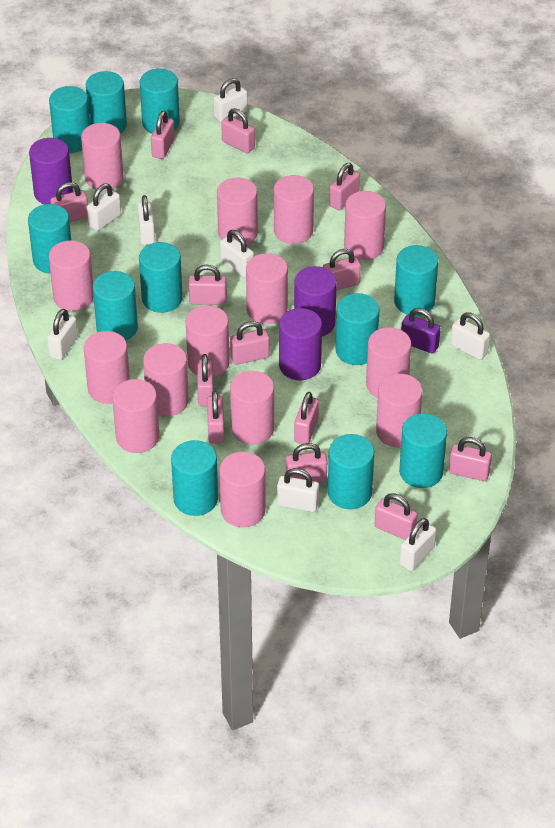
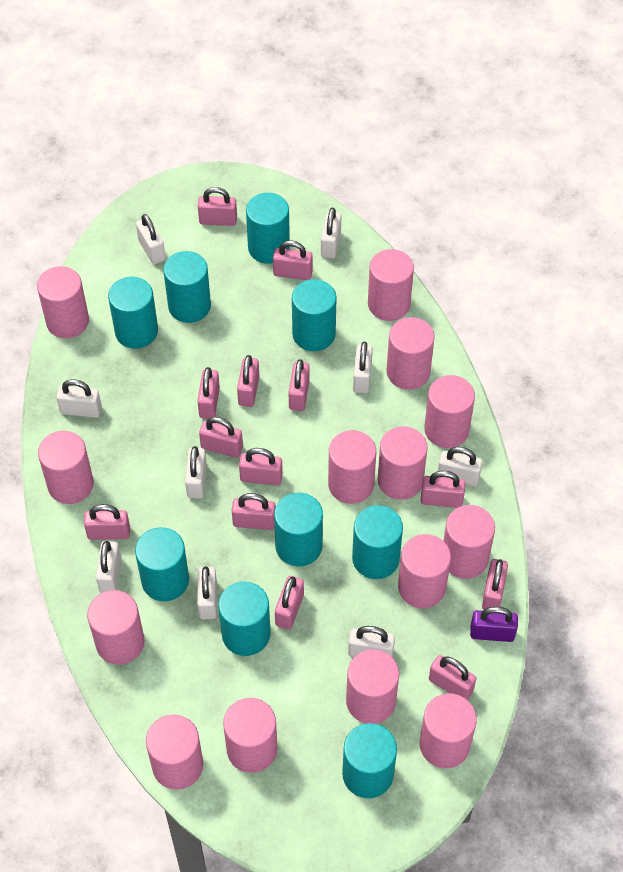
purple cylinder: [29,138,73,204] [279,308,322,380] [294,266,337,336] = 3 -> none = 0
turquoise cylinder: [28,204,71,274] [49,86,90,153] [86,71,127,134] [93,271,138,341] [139,242,183,313] [140,69,180,134] [171,440,218,516] [328,434,374,509] [336,293,380,365] [394,245,438,316] [399,413,447,488] = 11 -> [108,277,158,349] [135,527,189,601] [163,251,211,323] [218,582,271,656] [246,193,290,264] [274,493,323,566] [292,279,337,351] [342,723,397,798] [352,505,403,579] = 9
white padlock: [47,309,78,360] [87,183,121,231] [137,195,155,245] [214,78,248,123] [220,230,254,277] [277,468,319,512] [400,518,436,571] [451,312,490,360] = 8 -> [56,379,102,418] [96,541,121,593] [136,214,165,264] [185,446,207,499] [197,566,217,619] [321,208,341,259] [348,626,395,658] [353,342,373,393] [438,447,482,487] = 9

